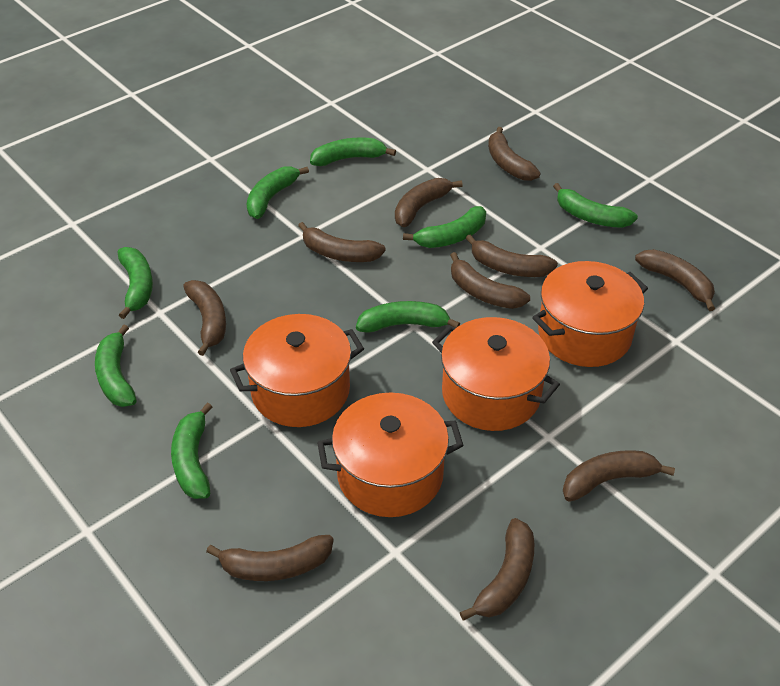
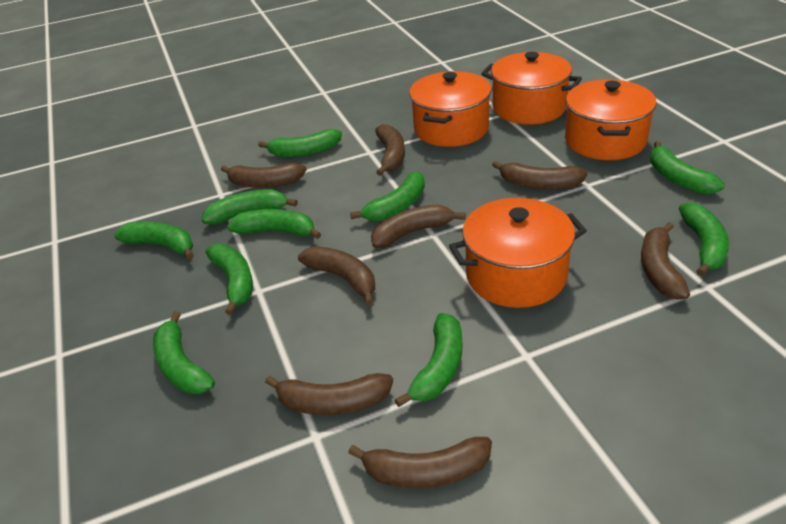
brown banana: [183,280,226,356] [206,535,334,581] [298,222,386,262] [395,178,463,227] [450,252,530,309] [460,518,534,620] [466,235,558,277] [488,127,540,181] [563,450,675,502] [635,249,715,311] = 10 -> [221,163,307,188] [265,373,393,415] [298,247,375,305] [348,437,492,488] [371,204,466,248] [375,124,405,176] [492,161,588,190] [641,222,690,300] = 8
green banana: [95,324,137,407] [117,247,153,319] [171,403,212,499] [246,166,309,219] [310,137,396,166] [356,301,460,333] [403,206,486,248] [553,183,638,228] = 8 -> [114,221,194,260] [153,311,215,394] [202,190,298,225] [205,244,253,315] [227,209,321,239] [258,129,342,157] [350,171,425,221] [395,313,462,407] [650,141,725,194] [679,202,729,276] = 10

